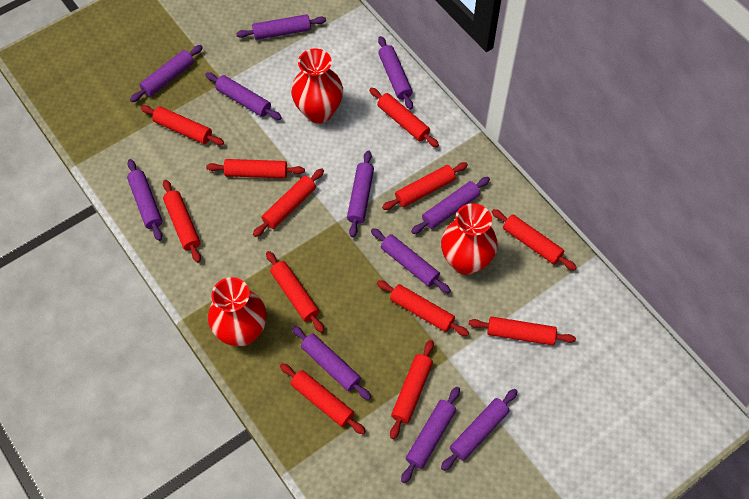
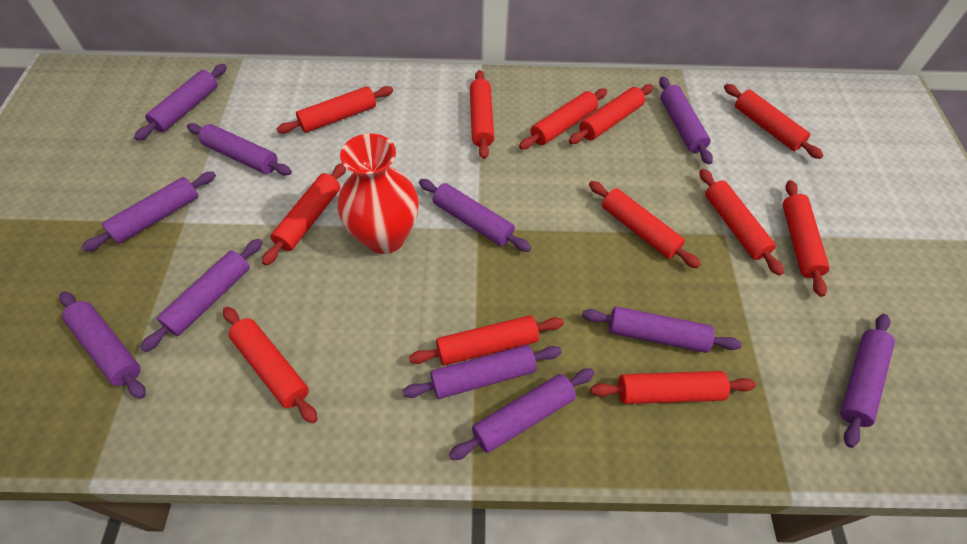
red vase: [208,277,267,346] [291,48,343,123] [441,203,498,275] = 3 -> [338,133,419,254] = 1

